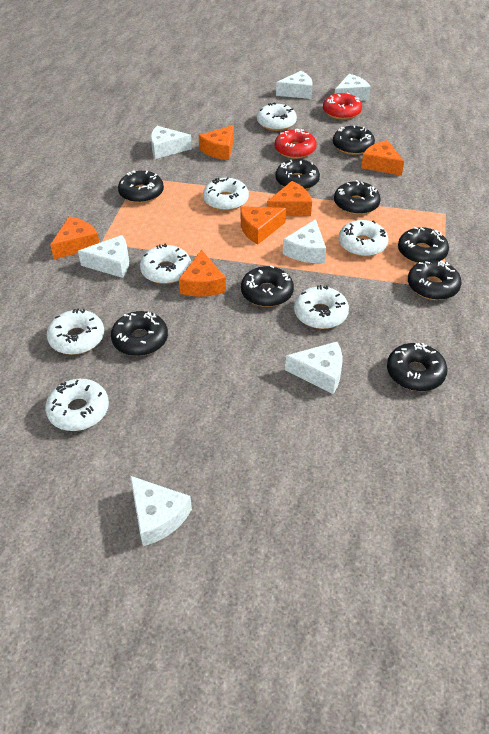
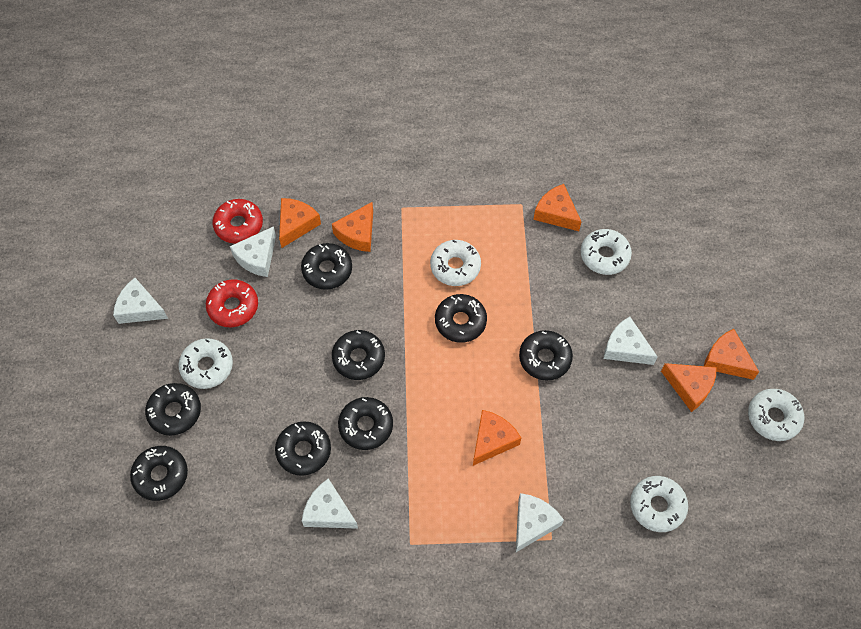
black donut: [111,311,168,356] [118,170,164,203] [241,265,294,307] [275,159,320,190] [333,125,375,155] [334,180,381,215] [387,343,448,391] [398,227,449,263] [408,260,462,300] = 9 -> [130,446,188,501] [145,383,201,436] [275,421,331,476] [301,243,352,290] [332,330,385,380] [338,397,393,450] [435,294,487,343] [519,330,573,380] = 8
white cheese: [78,235,129,278] [130,476,192,546] [151,126,192,159] [276,71,313,99] [283,219,326,263] [285,342,343,394] [335,74,371,101] = 7 -> [113,278,168,324] [230,226,276,277] [302,478,358,529] [516,493,564,552] [603,317,658,365] = 5
white donut: [45,379,109,431] [47,308,104,355] [140,243,191,284] [203,177,249,211] [257,102,297,131] [294,285,349,329] [339,220,389,257] = 7 -> [179,338,233,389] [430,240,481,286] [581,229,632,275] [630,476,688,532] [748,389,804,441] = 5

